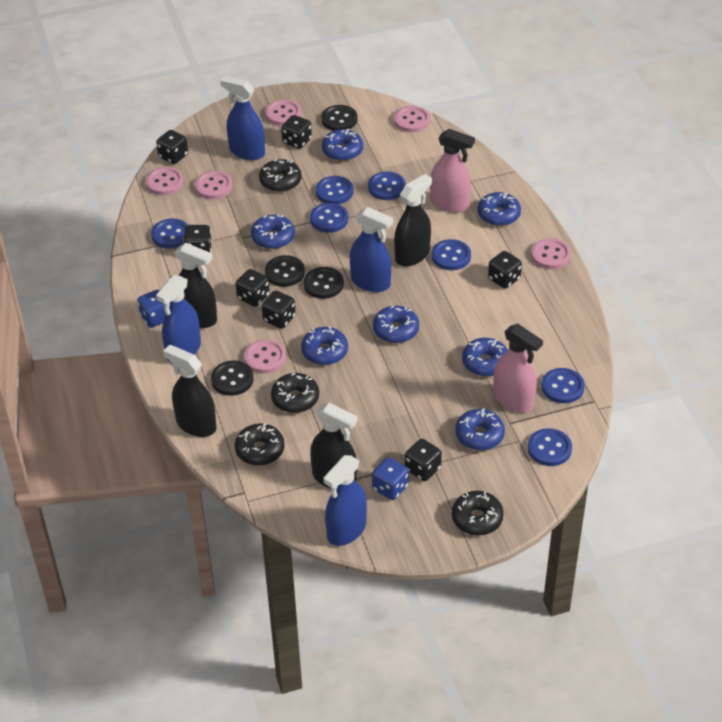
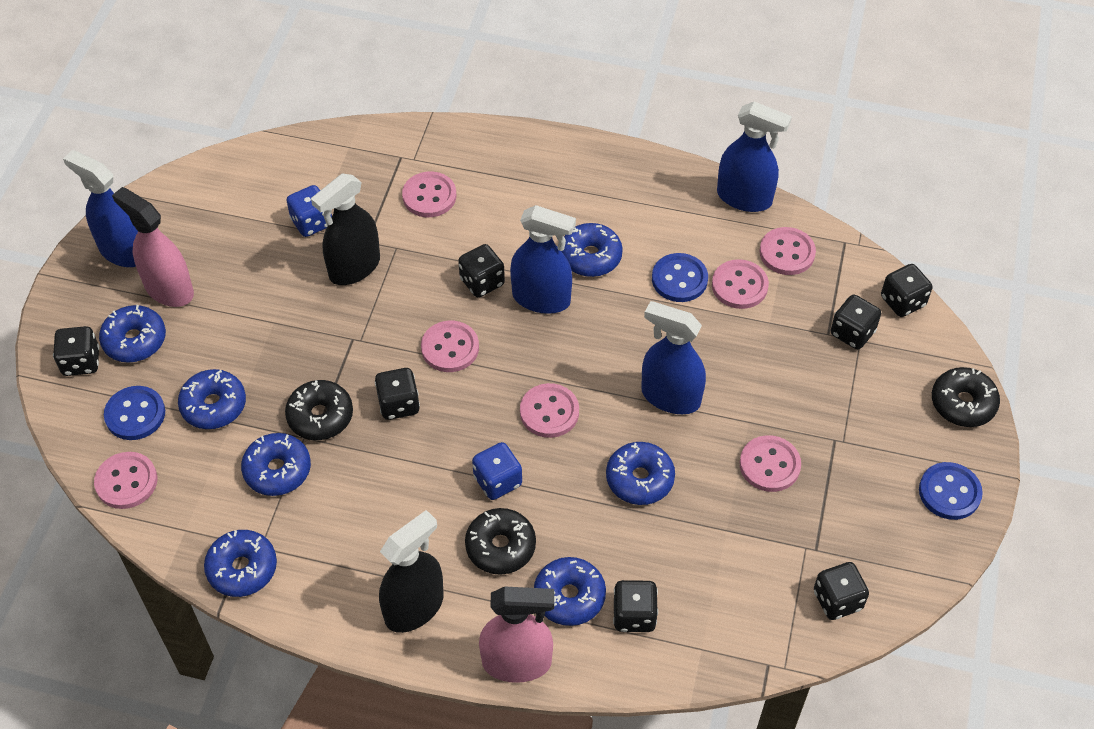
black button: [211,361,254,396] [265,255,305,287] [304,267,344,299] [321,105,358,131] = 4 -> none = 0
black donut: [235,423,284,466] [259,159,301,192] [271,373,319,413] [452,491,504,536] = 4 -> [285,380,353,440] [465,508,536,575] [932,367,1000,427] = 3
black spray bottle: [163,345,217,437] [174,243,217,328] [310,403,358,489] [394,174,432,266] = 4 -> [311,173,380,285] [379,510,444,633] = 2
blue button: [151,218,188,249] [310,203,348,233] [316,176,354,204] [368,171,406,200] [432,239,471,270] [528,428,572,466] [541,368,585,403] = 7 -> [104,386,165,440] [652,253,708,302] [919,462,983,520] = 3
pink button: [146,167,184,195] [195,171,233,199] [244,339,286,374] [265,99,301,126] [394,106,430,132] [531,238,571,269] = 6 -> [94,452,157,509] [402,171,456,217] [421,321,479,372] [520,383,579,438] [712,259,769,309] [740,435,801,492] [760,227,816,275] = 7

